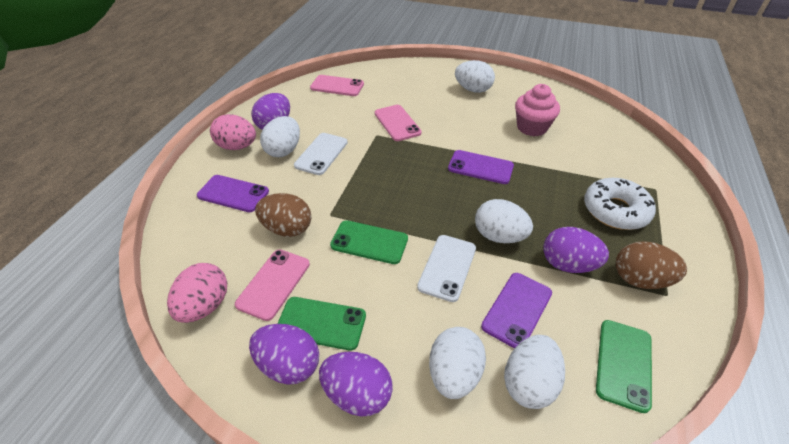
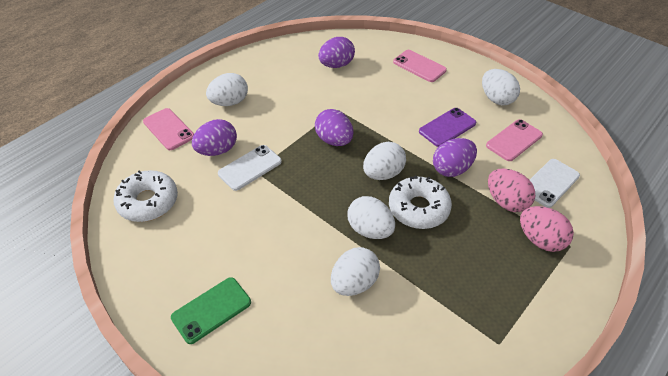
brown egg: [255,193,311,237] [616,241,687,289] = 2 -> none = 0
green phone: [277,297,366,351] [330,220,408,264] [596,320,652,413] = 3 -> [171,277,251,344] = 1
pink cupcake: [515,84,560,136] = 1 -> none = 0
purple phone: [197,175,269,212] [448,150,514,184] [481,273,552,348] = 3 -> [419,108,476,147] = 1
white donut: [584,178,656,230] = 1 -> [113,170,178,222] [389,175,452,229] = 2

